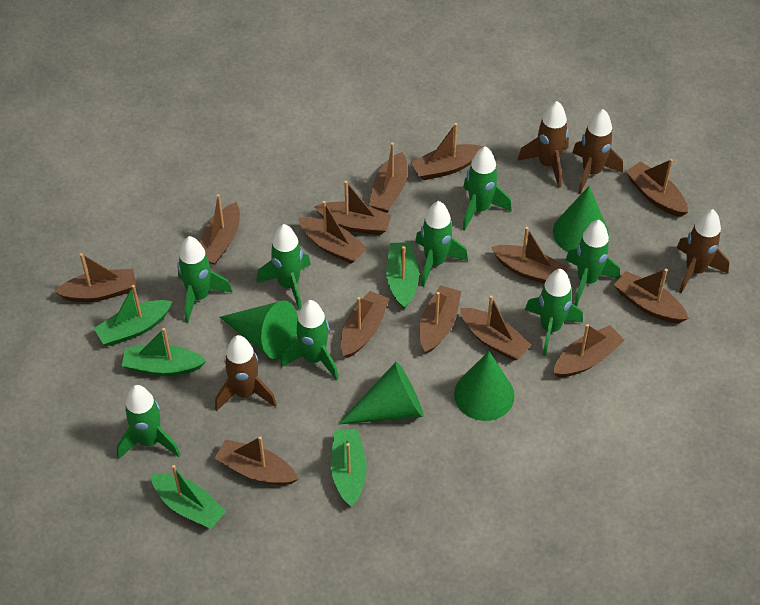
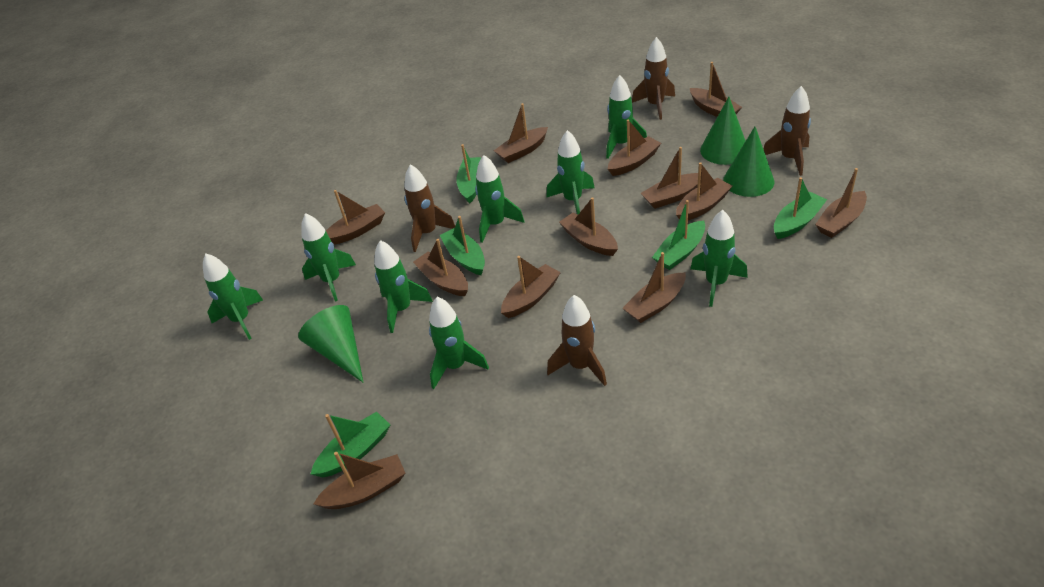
brown boat: [54,253,136,302] [200,194,240,265] [215,436,298,485] [299,201,368,264] [314,181,392,235] [341,291,389,358] [369,143,408,213] [411,123,483,180] [420,285,461,354] [460,296,532,360] [491,227,569,284] [553,324,625,377] [614,269,689,323] [626,159,688,217] = 14 -> [313,452,405,509] [326,190,385,245] [413,239,468,296] [494,103,548,163] [501,256,561,318] [559,197,618,256] [608,119,661,176] [622,252,686,323] [641,147,698,209] [676,162,732,220] [690,62,743,117] [815,168,867,238] = 12
green cone: [220,300,298,360] [338,362,424,425] [454,351,515,421] [553,186,609,252] = 4 -> [298,305,363,382] [700,97,746,165] [723,127,774,197] = 3

